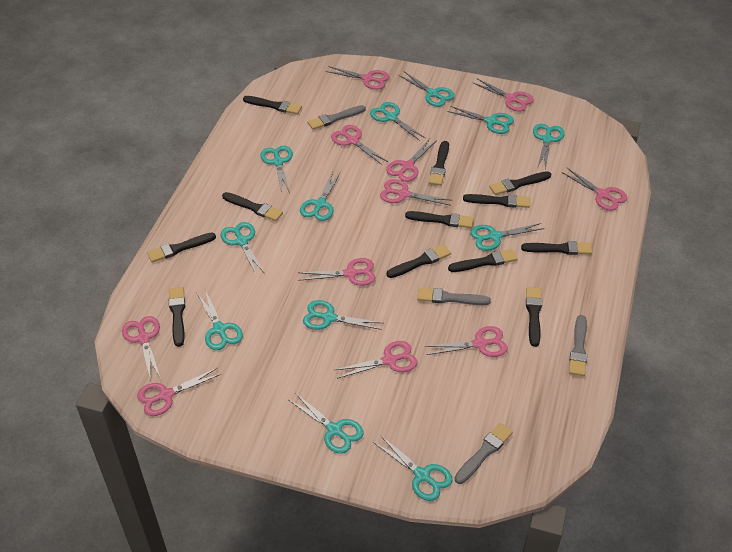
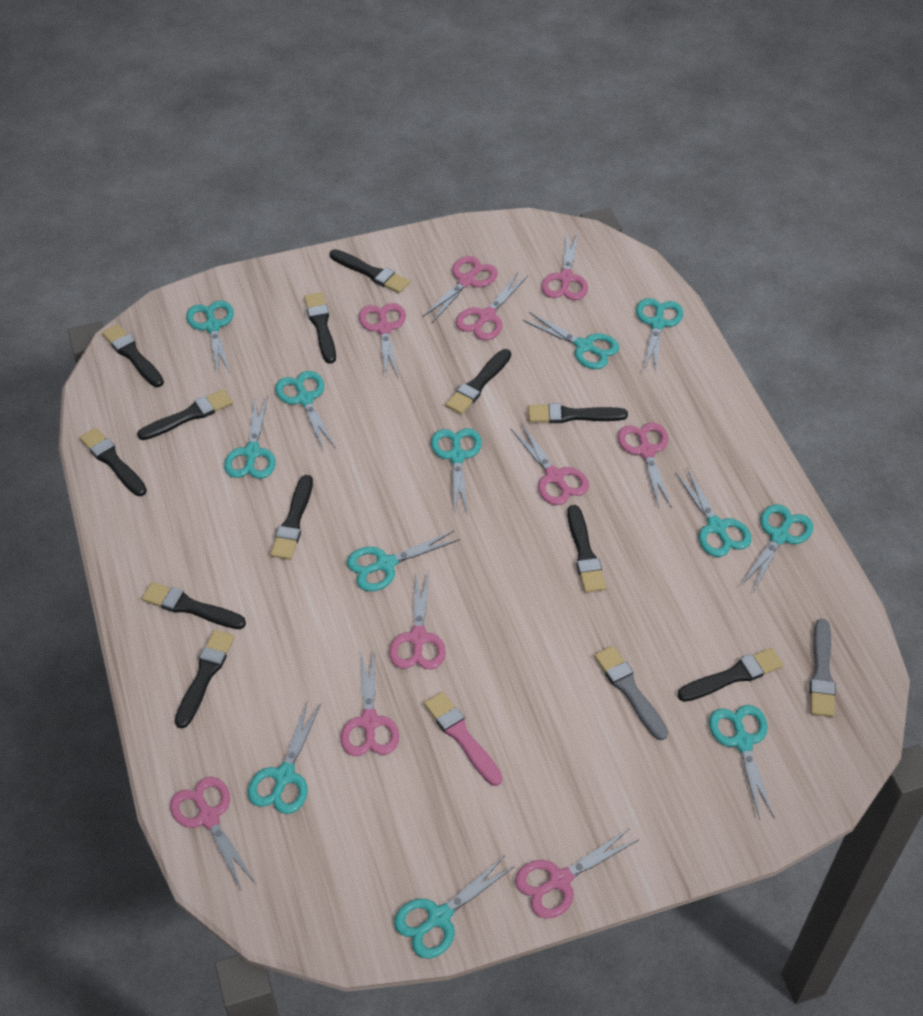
grey brush: [307,105,366,130] [417,288,491,305] [455,423,513,484] [569,315,587,376] = 4 -> [594,646,668,740] [810,619,836,717] = 2
pink brush: none = 0 -> [424,692,502,786] = 1
pink scissors: [122,316,161,380] [137,368,221,416] [298,258,376,286] [326,66,389,90] [331,125,388,165] [335,341,417,379] [380,179,453,206] [386,139,436,182] [424,326,508,357] [472,78,534,112] [561,168,627,211] = 11 -> [170,777,256,891] [341,648,399,756] [359,303,406,377] [389,571,446,669] [422,256,498,323] [456,273,528,340] [510,422,589,505] [515,828,638,919] [541,231,588,300] [618,422,672,508] = 10

